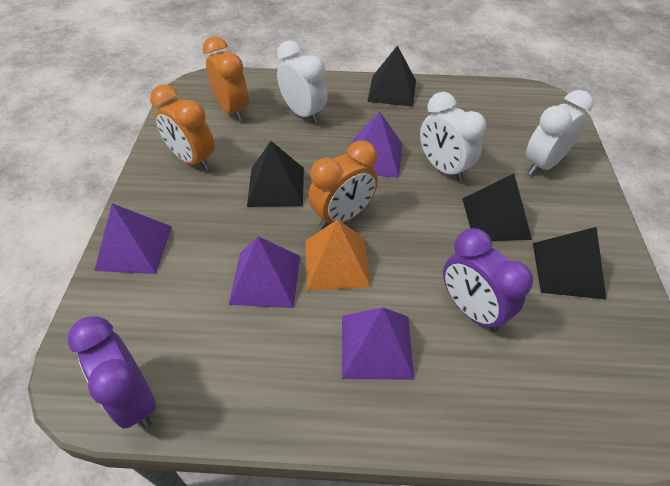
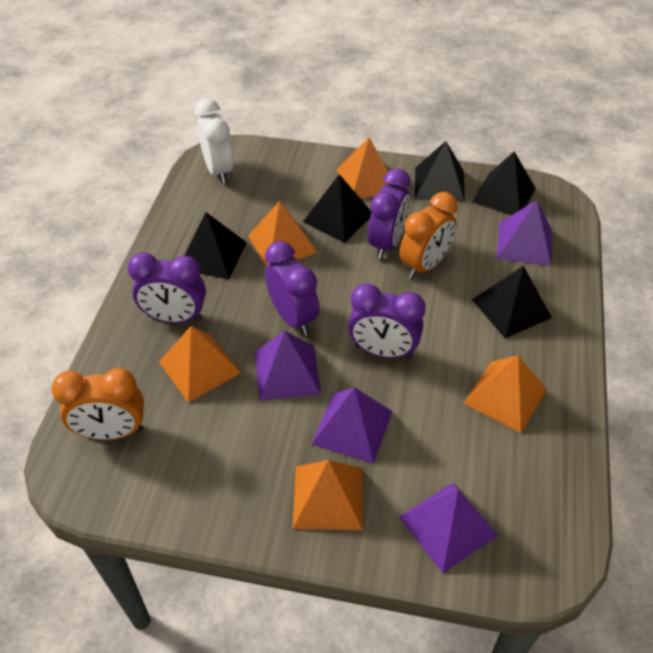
black pyramid: [247,141,304,207] [367,45,416,107] [462,174,532,241] [533,227,607,300] = 4 -> [184,212,247,280] [303,174,372,243] [415,141,465,202] [472,151,535,215] [472,266,552,338] = 5
orange clock: [150,85,215,171] [203,36,249,121] [308,141,378,229] = 3 -> [51,368,144,440] [400,192,458,279] = 2
orange pyramid: [305,219,370,291] = 1 -> [159,326,241,403] [248,201,317,266] [292,460,363,530] [337,137,394,199] [463,355,547,433] = 5
purple clock: [68,316,156,429] [443,228,533,332] = 2 -> [128,252,206,323] [265,241,320,335] [348,283,426,358] [368,168,411,259] = 4
white clock: [277,40,328,124] [420,92,486,182] [526,90,593,176] = 3 -> [195,99,234,184] = 1

